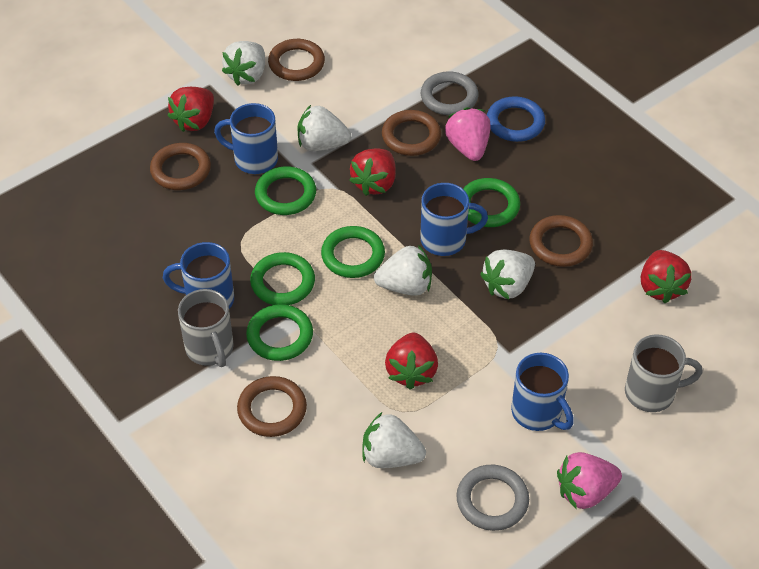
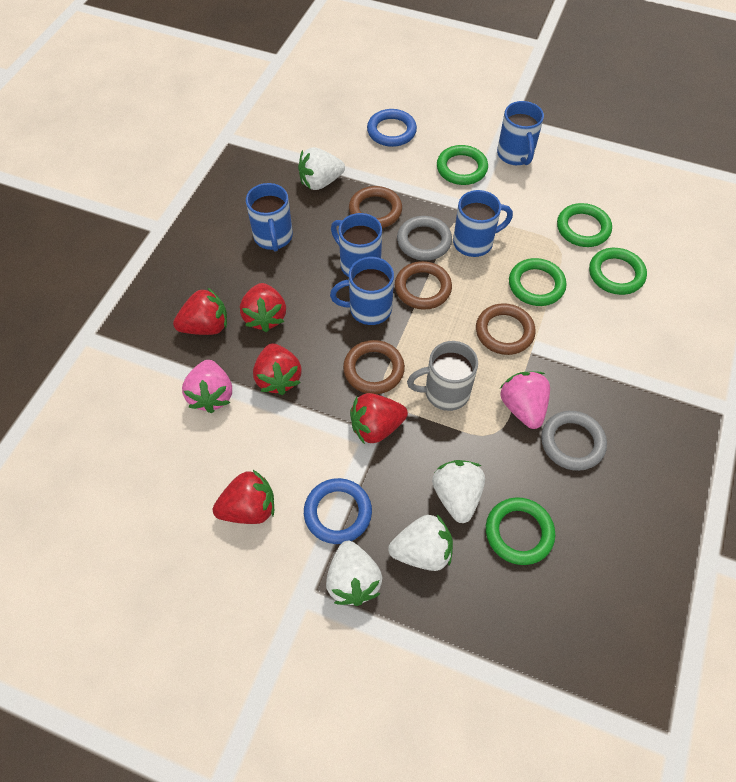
blue mug: [163,242,234,309] [214,103,278,174] [420,183,488,256] [511,353,574,431] = 4 -> [246,183,293,252] [330,257,394,325] [331,213,382,277] [453,190,513,257] [497,101,544,165] = 5
blue ring: [487,96,545,142] = 1 -> [304,478,372,544] [367,109,417,147] = 2
brown ring: [150,143,211,190] [237,376,307,437] [268,39,325,81] [382,110,441,156] [529,215,593,267] = 5 -> [343,340,405,394] [349,186,402,228] [395,261,452,310] [476,303,536,355] = 4
grey mug: [178,289,234,367] [625,334,702,412] = 2 -> [407,341,478,411] = 1
red strawberry: [168,87,214,132] [349,148,396,196] [385,332,438,390] [641,250,692,303] = 4 -> [173,287,227,335] [213,470,274,524] [240,283,286,332] [253,343,302,395] [350,393,408,444] = 5
white strawberry: [222,41,265,85] [298,105,351,151] [362,412,426,468] [374,245,432,296] [480,249,535,299] = 5 -> [298,147,345,190] [326,541,382,606] [388,515,453,571] [432,460,485,523] = 4

